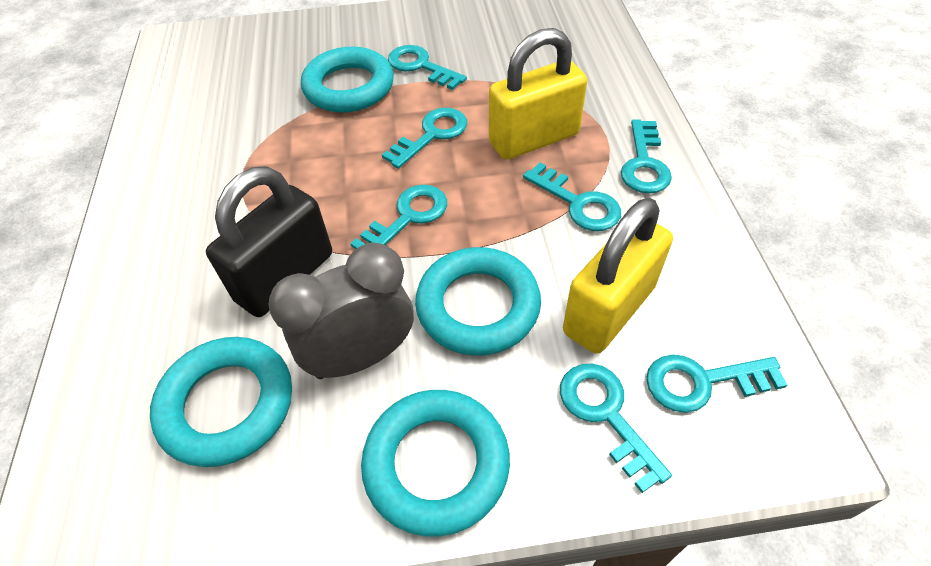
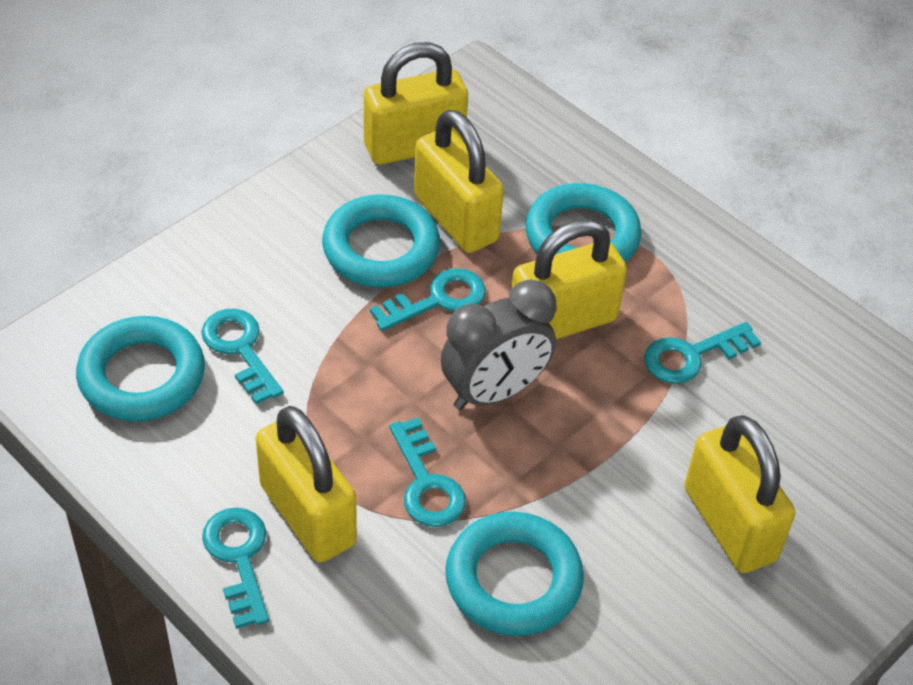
black padlock: [206,166,332,317] = 1 -> none = 0
turquoise key: [350,185,447,249] [382,108,467,169] [388,45,467,90] [523,163,621,231] [560,363,672,493] [621,119,672,193] [646,355,787,413] = 7 -> [201,309,284,404] [202,508,269,629] [370,268,486,331] [389,417,466,527] [644,322,761,384] = 5
yellow padlock: [489,28,587,160] [563,198,673,354] = 2 -> [256,406,357,563] [364,42,468,165] [414,110,504,253] [511,219,627,339] [685,415,795,573] = 5

